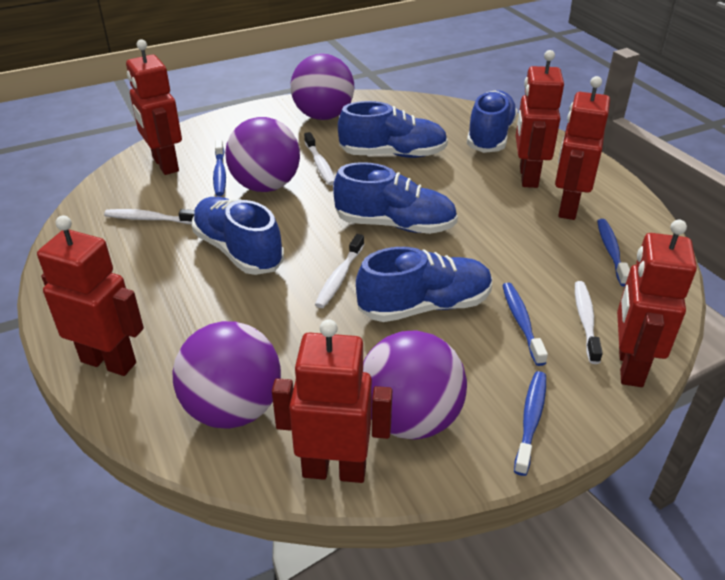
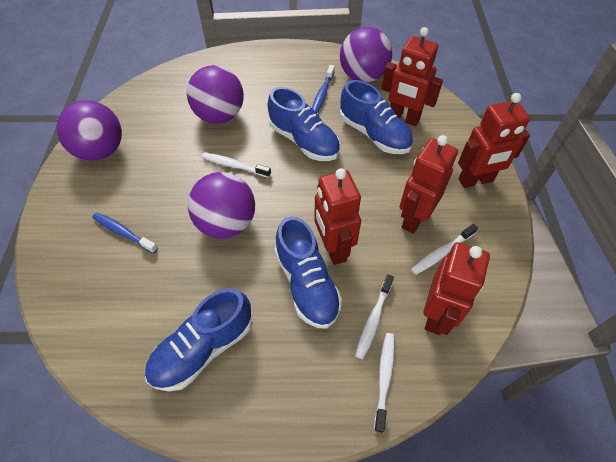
blue shoe: [192,197,284,275] [333,162,458,234] [338,101,448,158] [356,247,492,322] [467,90,518,153] = 5 -> [145,288,252,391] [268,87,340,161] [275,216,342,329] [340,80,413,154] = 4
blue toothbrush: [213,140,226,196] [502,283,548,366] [514,371,546,476] [597,219,630,286] = 4 -> [92,212,158,254] [312,65,335,113] = 2
red robot: [37,215,144,376] [126,39,182,175] [272,319,392,483] [516,50,564,188] [555,76,610,220] [617,219,697,387] = 6 -> [314,168,361,265] [382,27,443,126] [400,135,458,234] [423,242,490,335] [458,93,530,188] = 5

